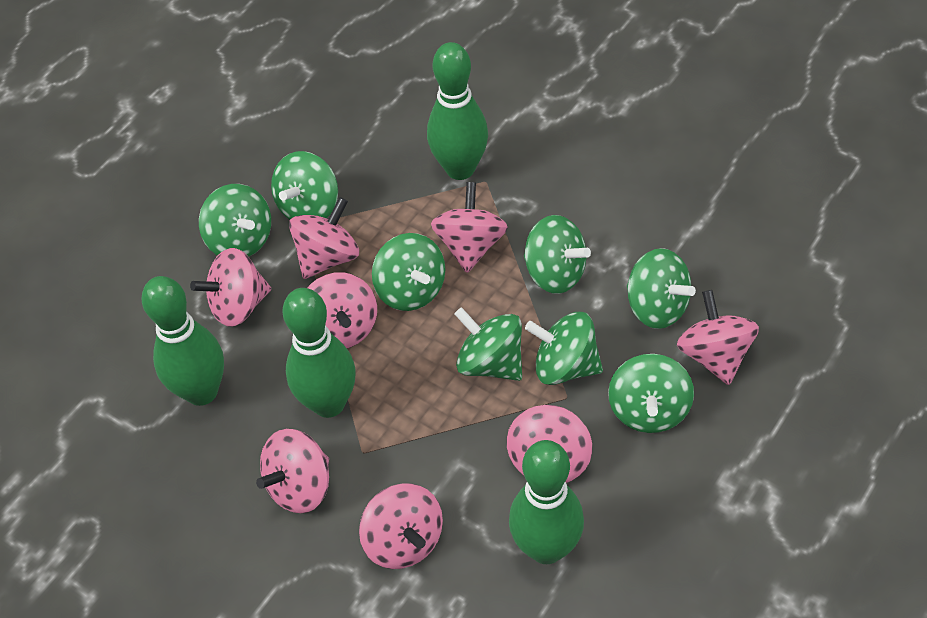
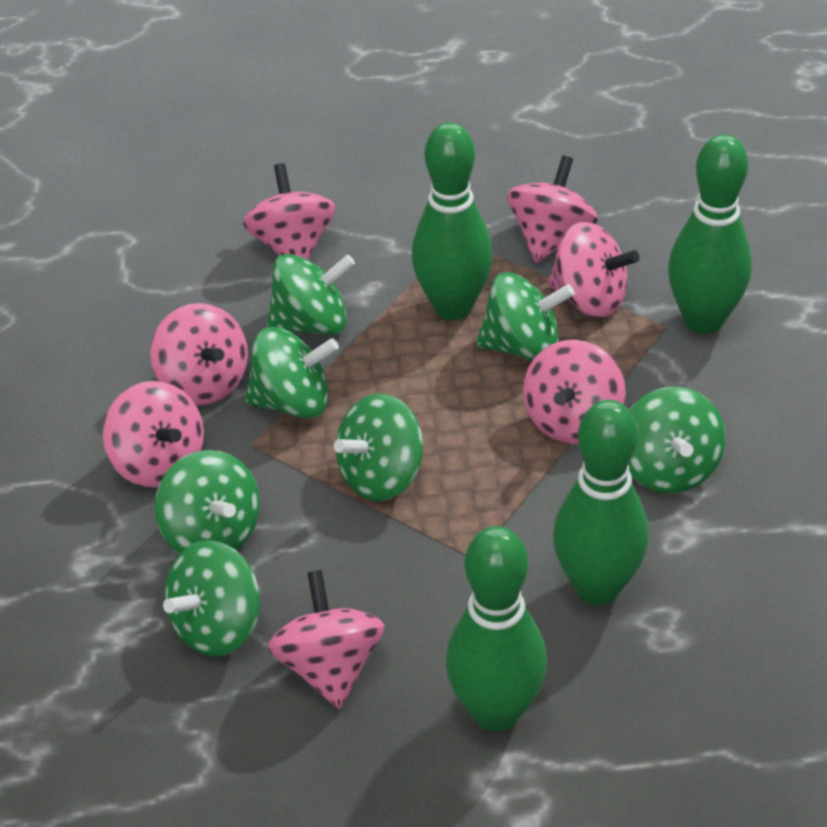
green spinning top: [199,184,271,257] [271,151,338,220] [372,233,445,311] [455,307,522,381] [524,215,591,294] [525,312,603,385] [608,354,694,433] [627,248,696,329] = 8 -> [155,450,260,553] [163,540,260,656] [245,327,339,419] [267,254,355,335] [334,393,423,501] [476,272,575,361] [629,387,725,493] = 7
pink spinning top: [190,248,271,327] [256,429,329,513] [289,197,359,279] [308,272,377,348] [359,484,443,569] [431,182,508,273] [507,405,592,483] [677,290,759,385] = 8 -> [103,381,204,487] [150,303,248,405] [243,163,336,260] [268,570,385,709] [507,156,598,263] [523,340,626,444] [548,222,639,318] = 7

